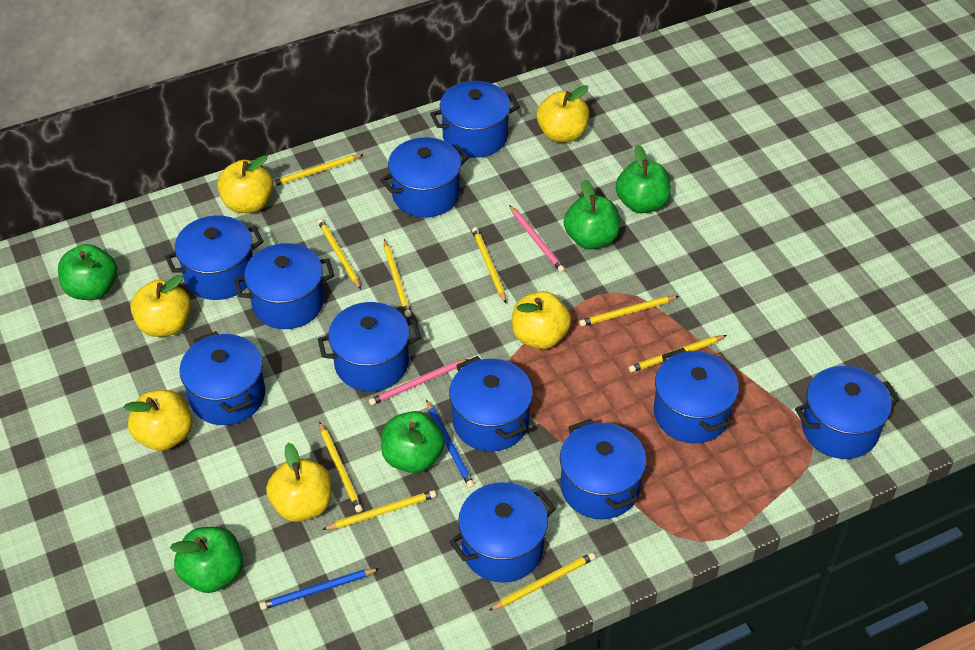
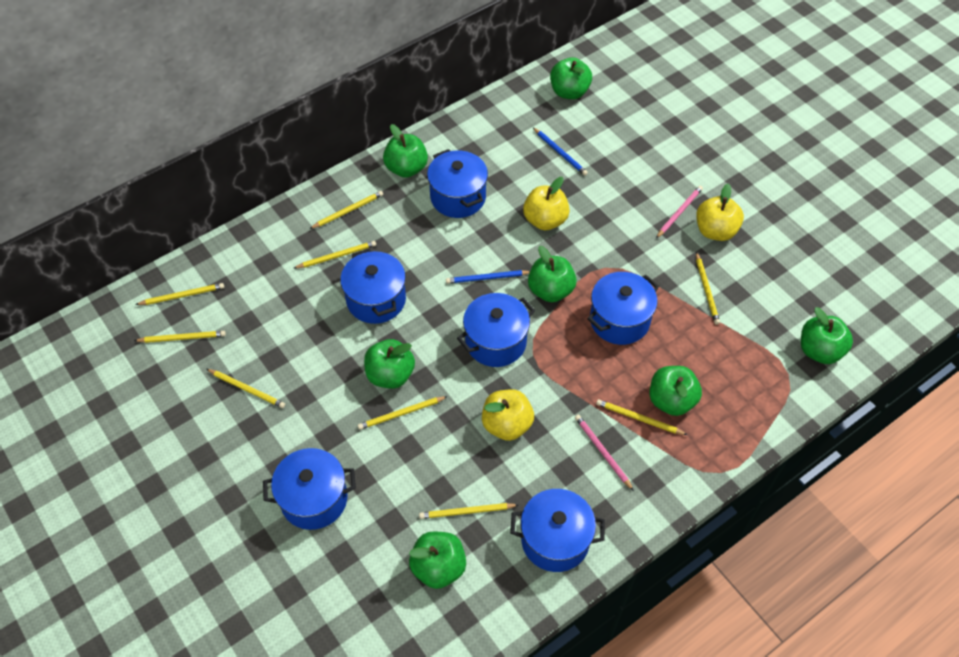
blue pot: [165,215,264,300] [180,331,265,425] [234,243,334,329] [318,302,421,392] [380,137,469,217] [430,81,520,158] [449,356,533,451] [449,482,556,583] [560,419,646,519] [654,348,739,444] [795,366,900,459] = 11 -> [263,448,356,530] [340,249,406,324] [427,149,488,218] [457,293,535,367] [510,489,605,572] [587,272,659,345] = 6
green apple: [58,244,117,300] [170,527,243,593] [381,411,445,473] [564,179,620,249] [616,144,671,213] = 5 -> [364,339,415,389] [383,124,428,178] [409,532,466,589] [528,246,577,302] [550,57,592,99] [649,366,702,416] [801,307,853,364] = 7
yellow apple: [123,390,192,451] [130,275,191,337] [217,155,273,213] [266,443,332,522] [512,291,571,349] [537,85,589,142] = 6 -> [482,389,534,441] [523,177,570,230] [696,184,744,241] = 3

